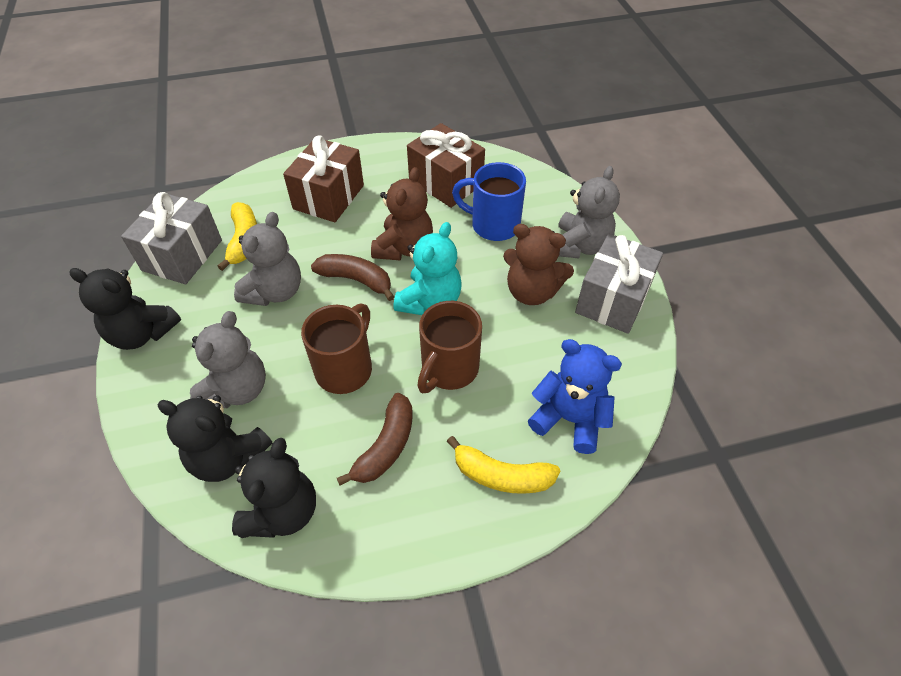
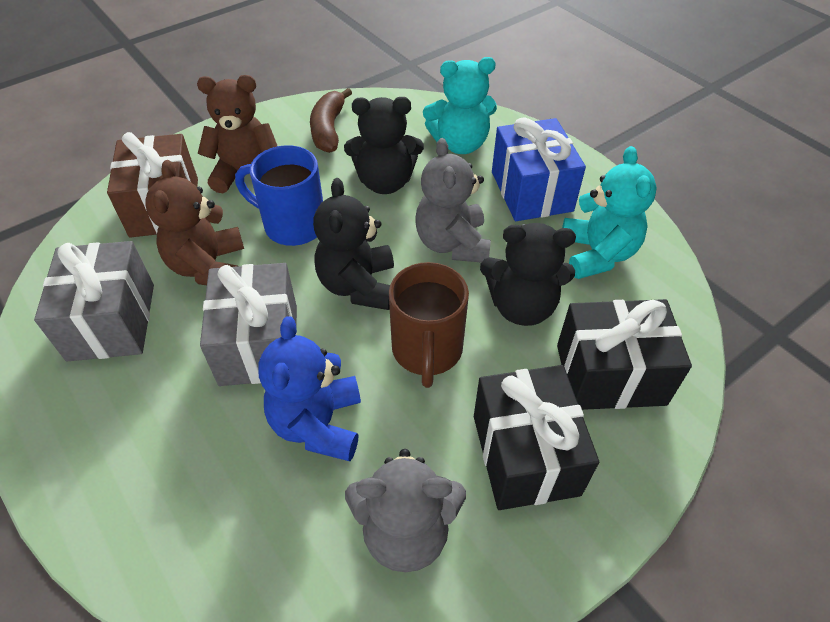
black gift: none = 0 -> [474,365,599,510] [557,299,692,410] = 2
blue gift: none = 0 -> [492,117,586,221] = 1
brown banana: [311,254,394,301] [337,393,413,486] = 2 -> [310,88,352,153] = 1
brown gift: [283,136,364,222] [407,123,485,208] = 2 -> [107,132,198,238] = 1
brown mug: [301,303,372,394] [417,301,482,393] = 2 -> [389,262,469,388] = 1
grey teddy bear: [190,311,266,408] [234,212,301,306] [558,166,620,258] = 3 -> [345,449,466,572] [416,138,491,263] = 2
turquoise teddy bear: [394,222,461,315] = 1 -> [423,57,497,154] [562,146,657,279] = 2
yellow banana: [217,202,257,271] [447,436,560,494] = 2 -> none = 0

